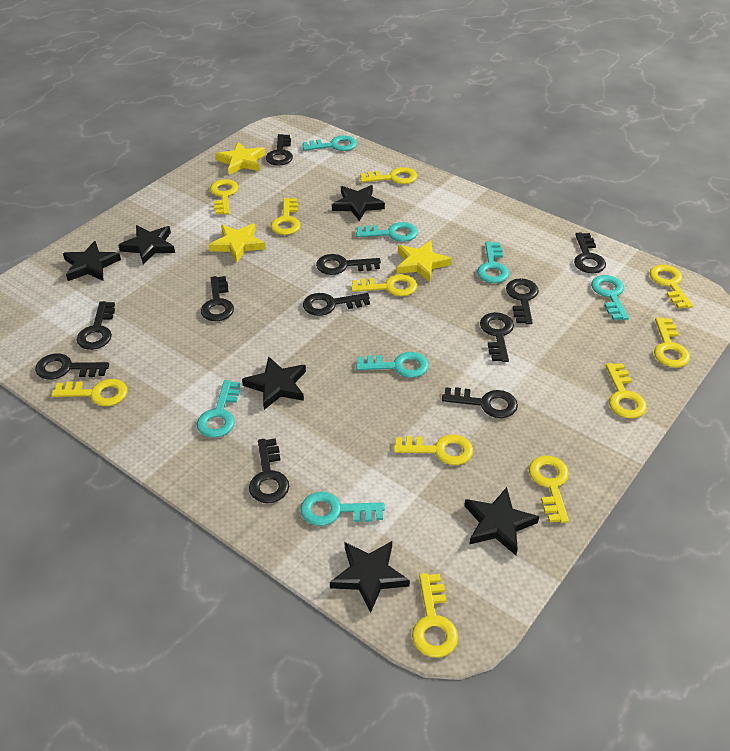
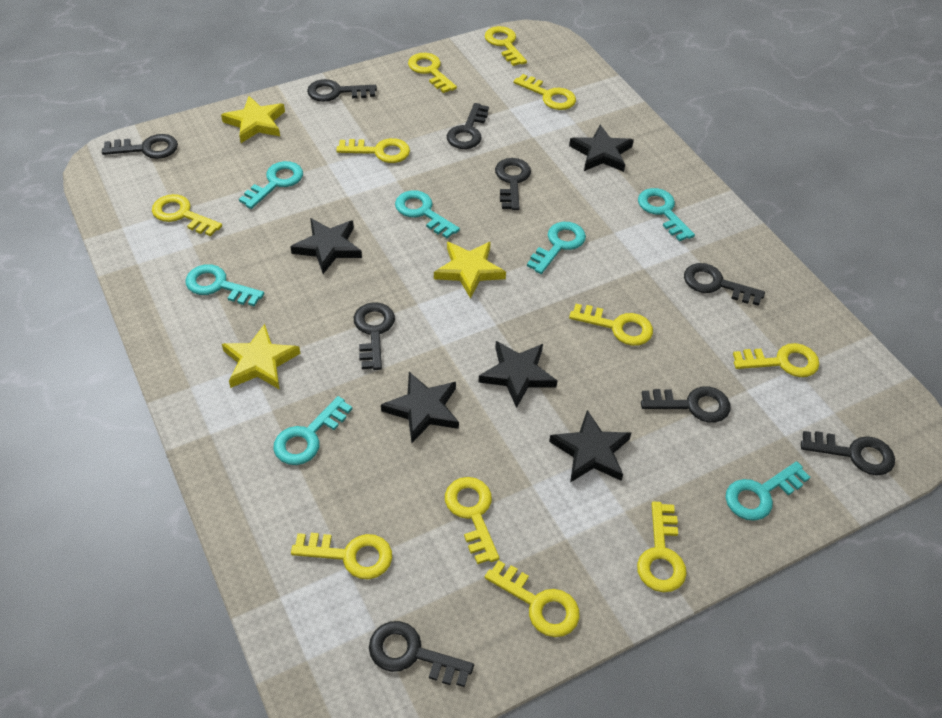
black key: [35,353,109,380] [76,301,115,350] [201,276,234,321] [249,438,289,503] [266,134,293,166] [303,293,370,316] [316,254,381,275] [442,387,518,418] [480,312,514,362] [506,278,539,324] [574,233,606,273] = 11 -> [102,134,178,159] [307,79,377,102] [354,302,395,370] [369,621,474,687] [447,103,489,149] [495,158,531,210] [641,386,730,423] [684,263,765,306] [801,431,895,475] = 9
black star: [63,241,121,281] [118,225,175,265] [242,356,306,410] [330,541,410,613] [332,185,385,221] [464,487,539,555] = 6 -> [290,218,362,274] [381,372,459,443] [478,341,557,408] [549,410,631,482] [569,125,634,172] = 5

